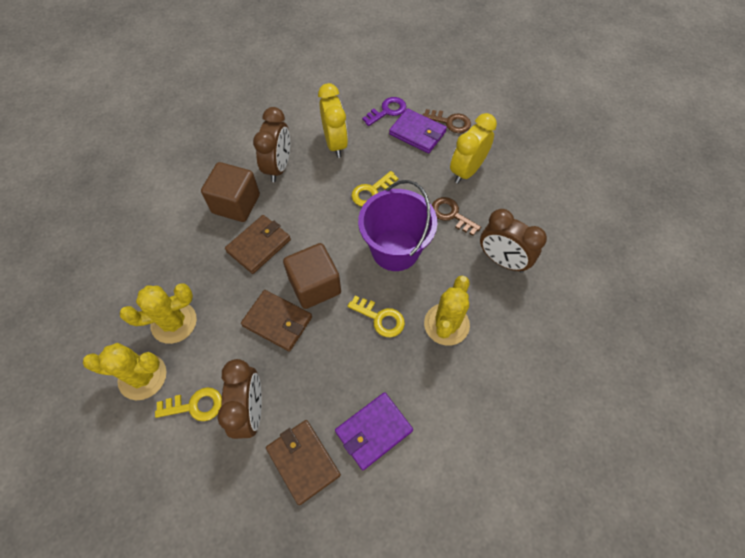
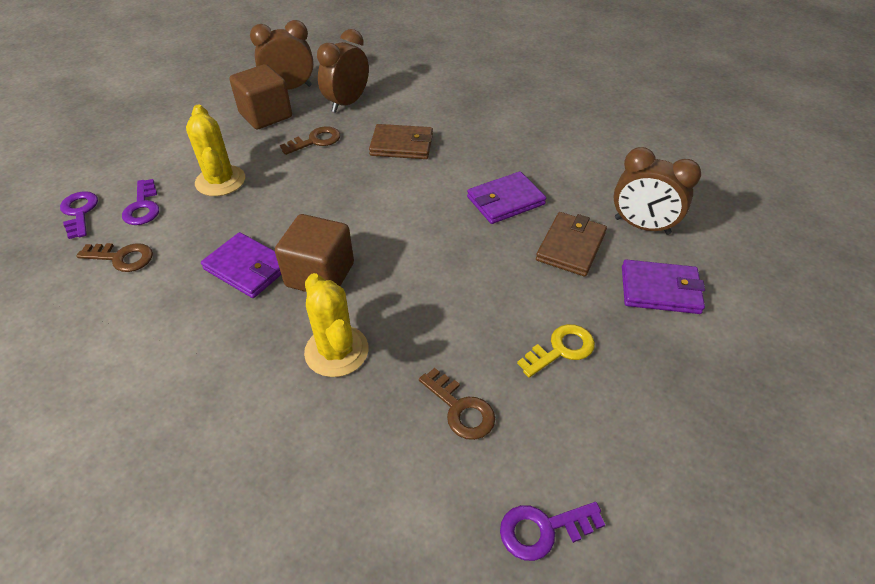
brown key: [423,109,471,133] [432,197,481,236] = 2 -> [76,243,153,272] [280,126,340,155] [419,368,495,440] = 3
brown wallet: [225,215,291,274] [241,290,312,352] [266,420,341,505] = 3 -> [369,124,433,159] [536,212,607,277] = 2
purple bucket: [358,180,437,271] = 1 -> none = 0
purple key: [362,97,406,126] = 1 -> [60,191,98,239] [122,179,159,225] [500,502,605,561] = 3
purple wallet: [335,392,413,470] [389,108,447,154] = 2 -> [201,232,281,298] [467,171,546,224] [622,260,705,314] = 3
yellow cactus: [83,343,166,400] [120,283,197,344] [424,275,470,346] = 3 -> [186,105,245,196] [304,273,368,377] = 2
yellow clock: [318,83,348,158] [450,113,497,184] = 2 -> none = 0
yellow key: [155,387,222,421] [347,296,405,337] [351,171,398,206] = 3 -> [517,324,595,378] = 1

